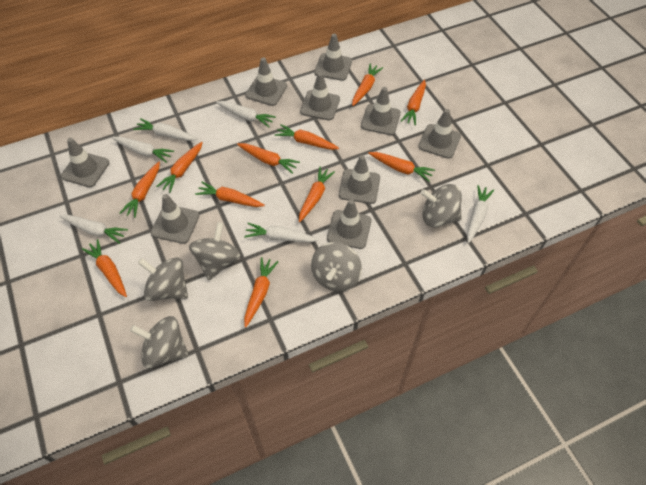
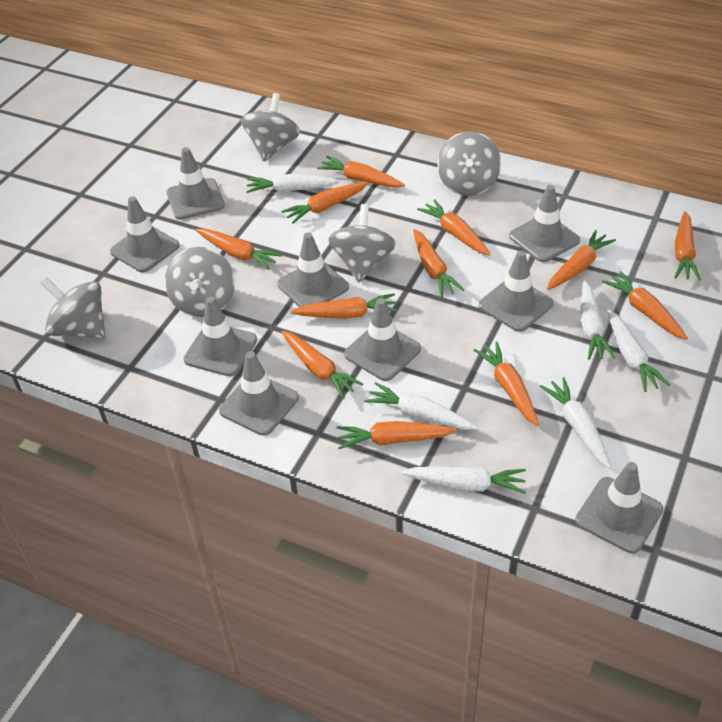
orange carrot: [82,239,127,297] [120,162,160,218] [156,142,203,193] [195,182,265,207] [237,143,300,174] [244,257,279,328] [274,124,339,150] [299,167,335,222] [352,63,383,106] [369,152,435,182] [401,80,426,125] = 11 -> [196,229,282,270] [281,182,369,224] [282,331,363,399] [290,293,398,319] [317,156,405,188] [337,421,457,449] [413,229,464,297] [417,199,491,255] [473,341,539,426] [547,230,616,290] [602,271,688,340] [674,211,701,281] = 12

